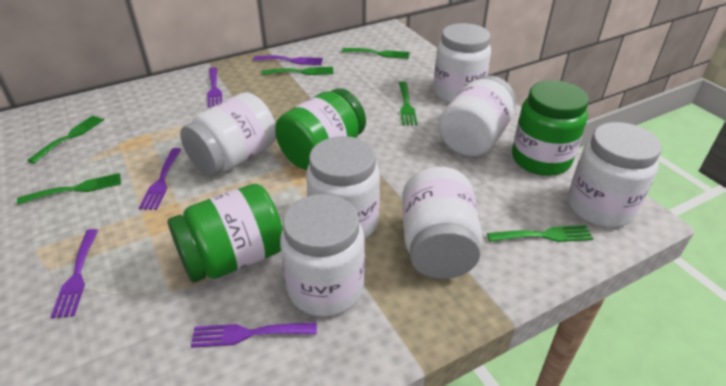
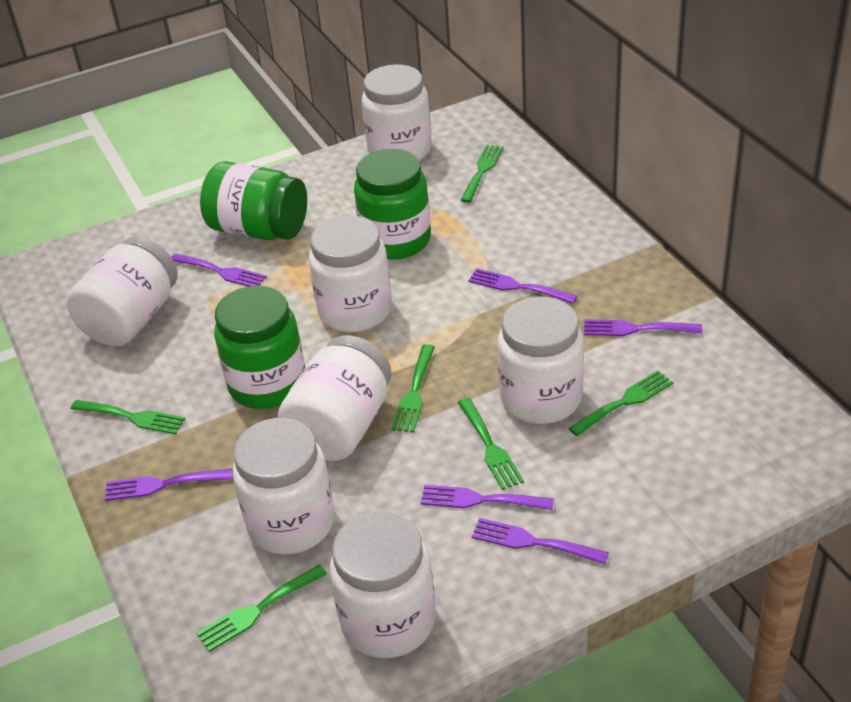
purple fork: [51,229,98,318] [139,148,182,210] [191,322,317,348] [207,67,222,107] [254,56,323,65] = 5 -> [105,469,232,501] [171,253,267,286] [421,485,554,510] [468,269,577,304] [472,518,609,564] [584,319,703,336] = 6

